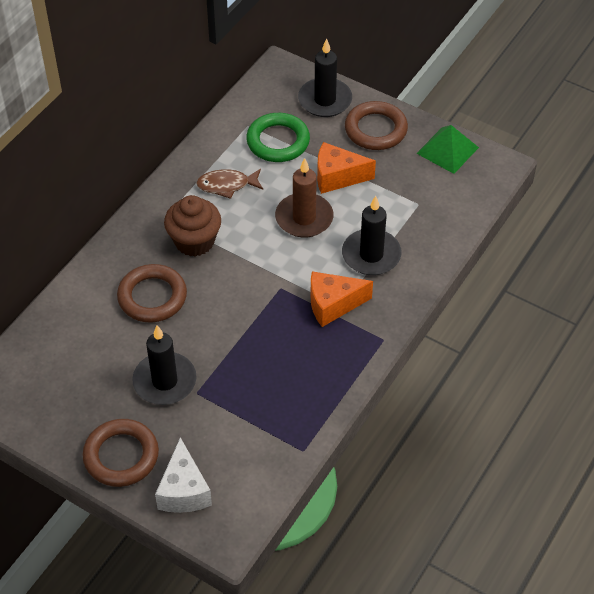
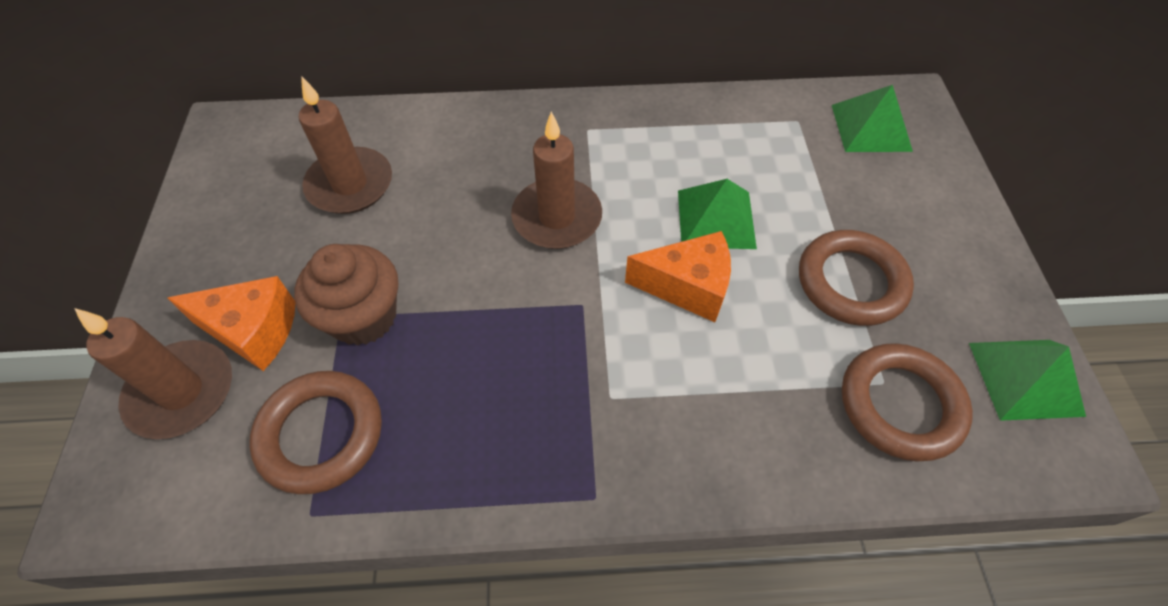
black candle: [132,325,196,405] [298,38,352,117] [342,196,402,275] = 3 -> none = 0
brown candle: [275,158,333,238] = 1 -> [74,308,232,439] [299,76,392,214] [511,112,602,249] = 3
brown fish: [196,169,263,199] = 1 -> none = 0
green pyramid: [416,125,479,174] = 1 -> [678,179,757,249] [832,85,913,152] [969,340,1086,421] = 3
green ring: [246,113,310,162] = 1 -> none = 0
white cheese: [155,437,212,513] = 1 -> none = 0

